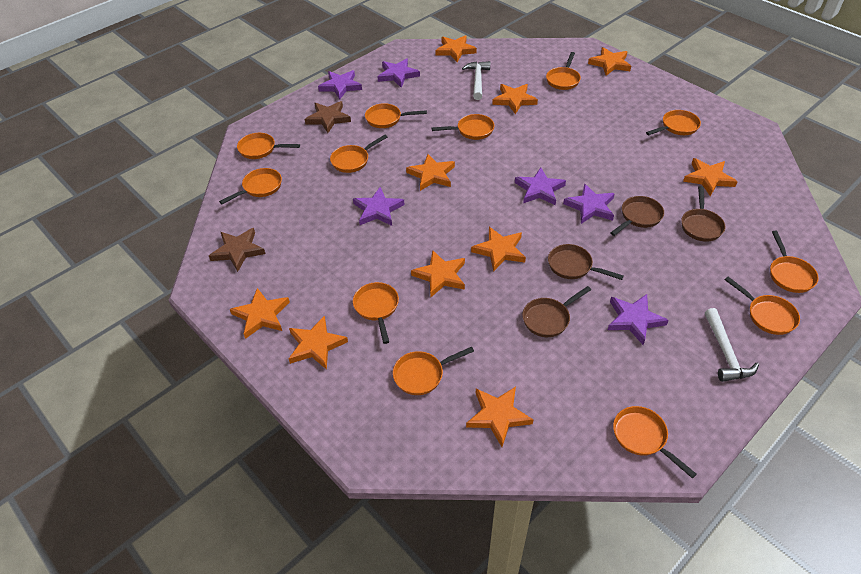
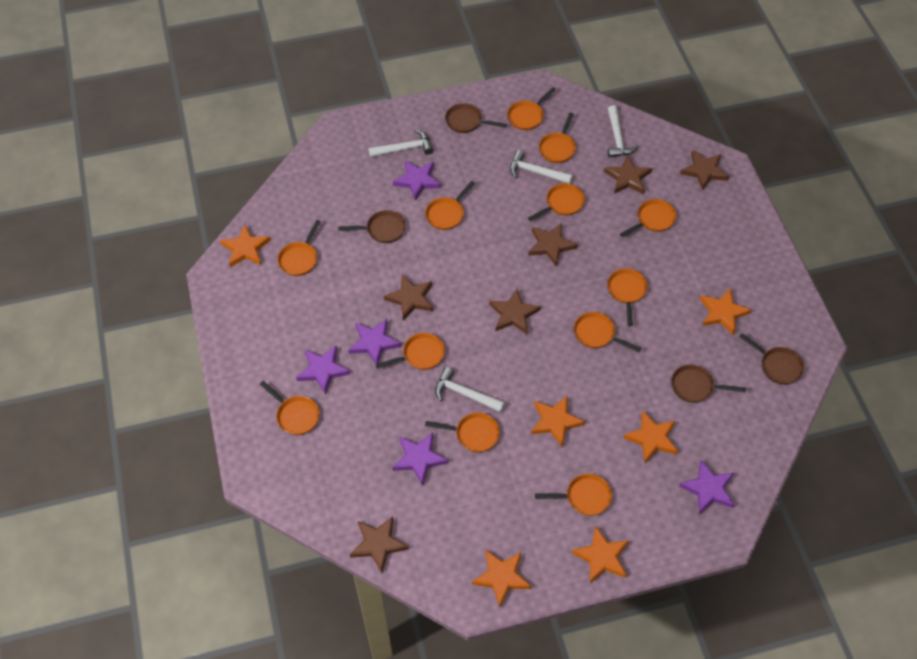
brown star: [209,228,265,272] [305,101,351,133] = 2 -> [350,516,408,573] [384,275,433,320] [489,289,541,335] [528,223,577,267] [604,155,652,194] [680,150,729,190] = 6
orange star: [230,288,290,339] [289,316,348,370] [406,154,455,191] [411,250,465,297] [435,35,477,62] [466,387,534,447] [471,227,526,272] [492,84,538,115] [588,47,631,76] [683,158,738,196] = 10 -> [220,225,271,267] [472,549,531,607] [531,396,585,446] [571,526,629,583] [623,411,678,463] [700,288,751,335] = 6
purple star: [318,70,362,100] [353,187,404,226] [377,58,420,88] [515,168,566,205] [563,184,615,224] [608,294,669,345] = 6 -> [296,346,350,395] [348,319,401,364] [392,433,448,485] [393,161,441,201] [679,460,735,515] = 5
white hammer: [462,61,490,100] [705,308,759,382] = 2 -> [368,129,433,158] [435,367,505,412] [510,150,573,184] [608,105,638,158] = 4

